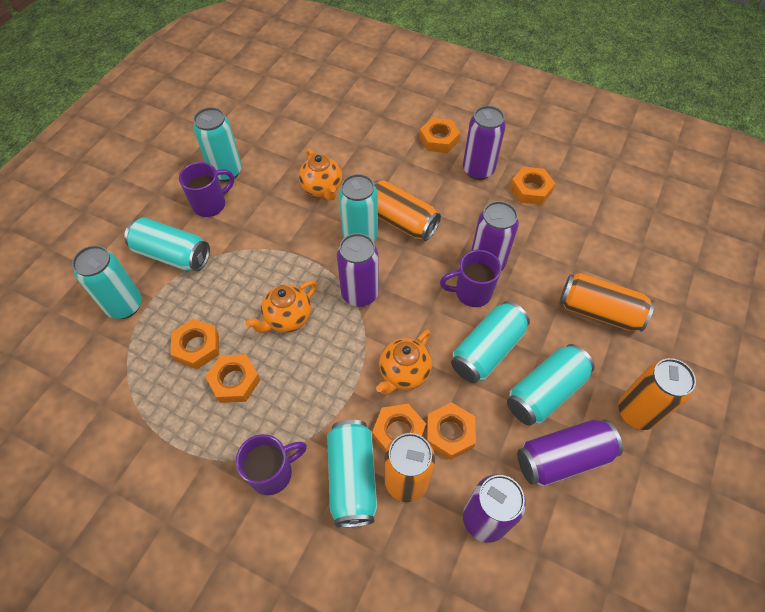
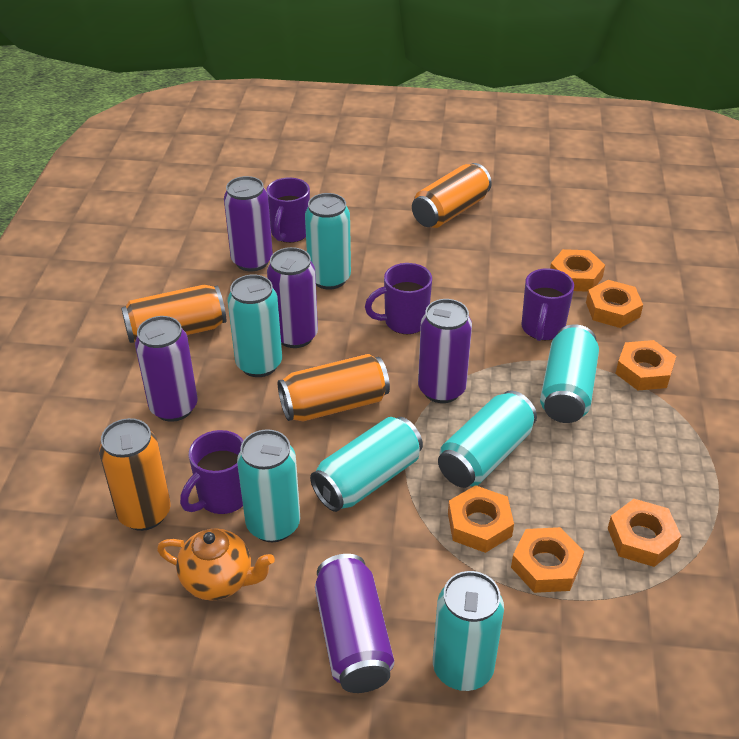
orange teapot: [246,280,317,333] [299,148,342,201] [376,330,432,395] = 3 -> [157,528,275,601] = 1
purple mug: [179,162,234,217] [236,434,307,495] [440,250,501,307] = 3 -> [180,430,243,514] [266,177,310,243] [365,263,432,334] [521,268,574,341] = 4

